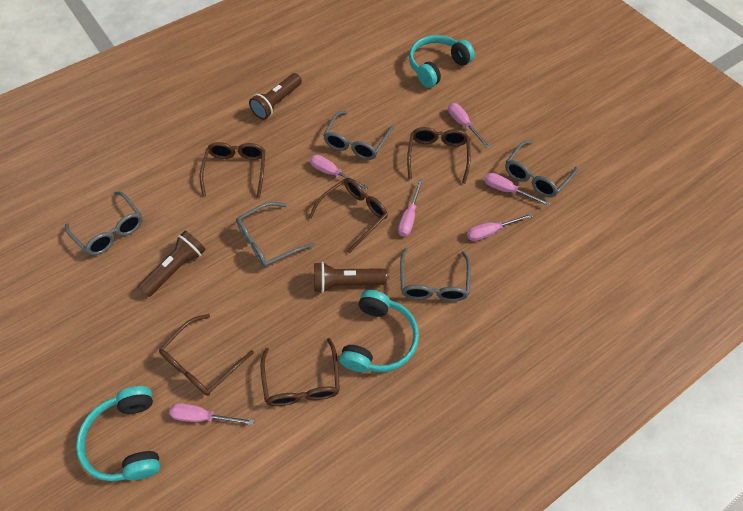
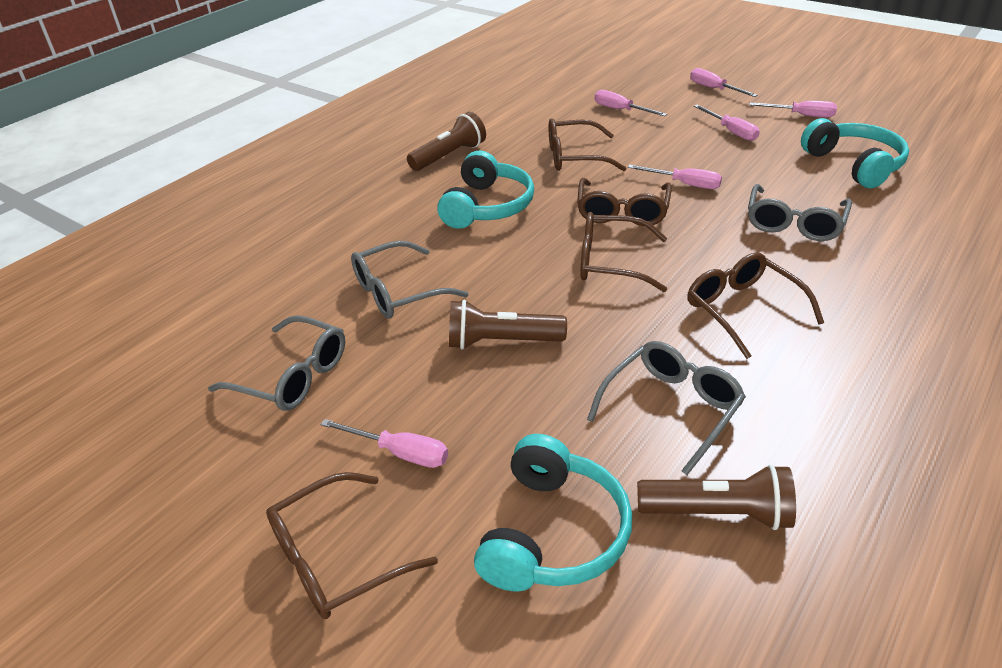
grey glasses: [65,192,143,256] [236,202,314,268] [323,111,394,160] [400,248,471,301] [505,141,578,197] = 5 -> [208,315,345,411] [351,241,469,319] [587,341,746,475] [748,184,852,241] = 4

